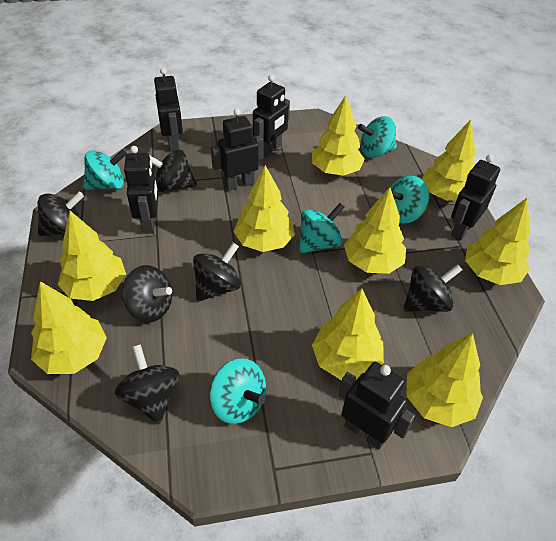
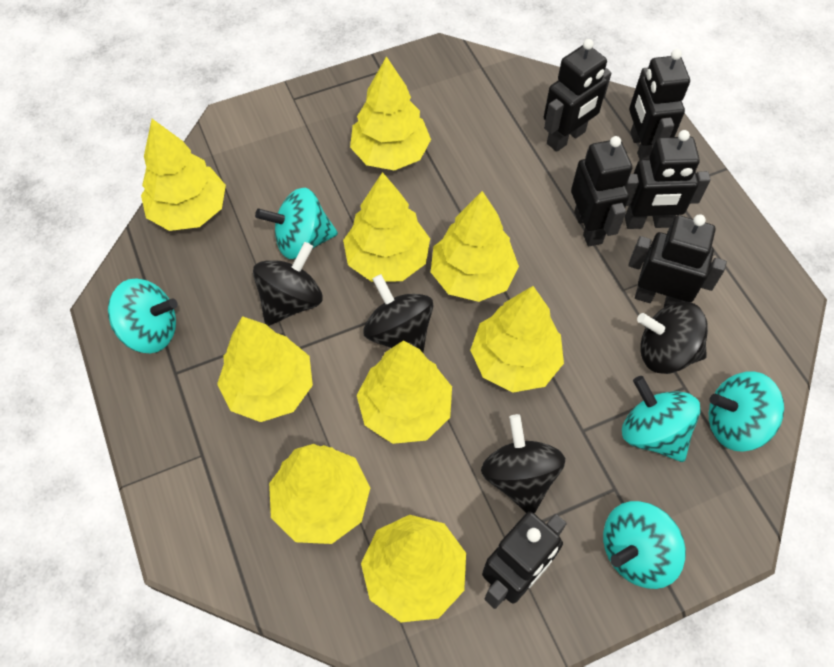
black spinning top: [37,192,84,236] [115,344,179,424] [122,265,172,323] [149,150,197,192] [193,243,241,302] [404,264,462,312] = 6 -> [253,242,322,326] [363,274,433,353] [481,414,565,514] [637,302,708,374] = 4

